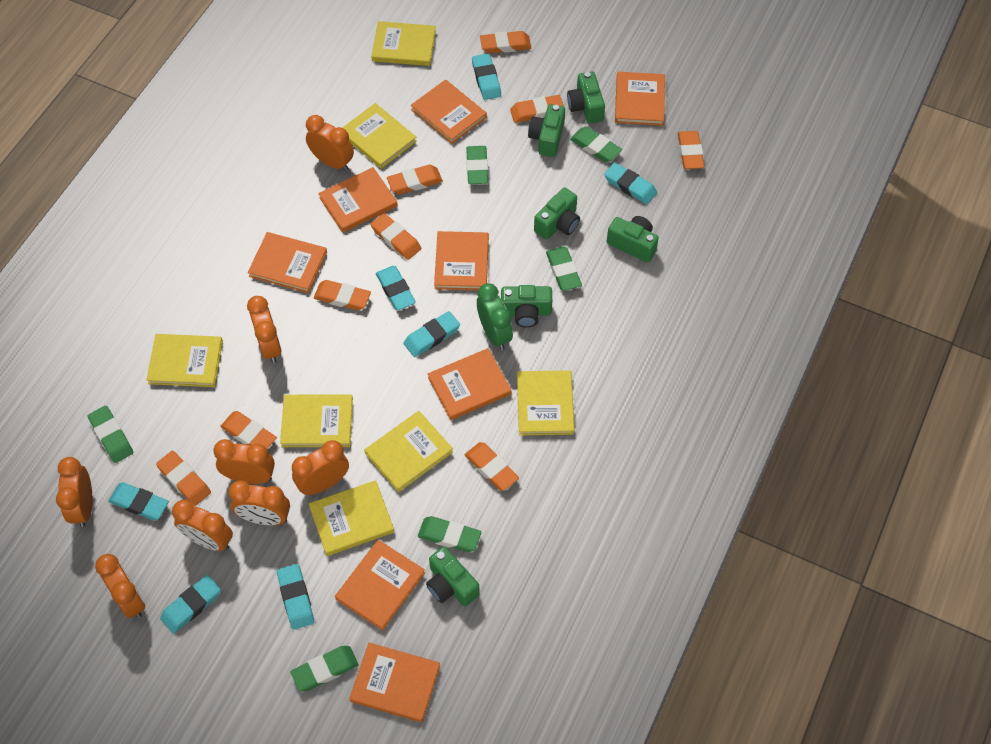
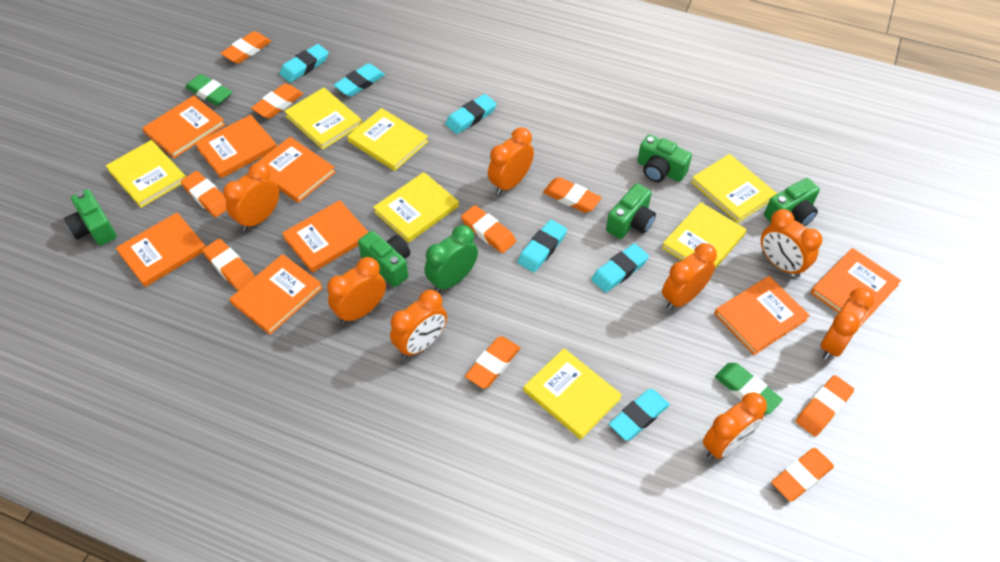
green camera: [426,546,480,607] [501,285,552,328] [528,104,565,157] [534,187,580,240] [567,71,605,124] [607,216,659,262] = 6 -> [64,189,117,246] [358,231,410,287] [606,183,656,239] [637,135,692,182] [764,178,820,226] = 5
green eraser: [88,406,133,463] [291,646,359,691] [418,516,481,552] [466,146,488,184] [546,247,582,291] [570,127,622,162] = 6 -> [185,74,232,106] [715,363,783,414] = 2
turquoise eraser: [108,482,169,520] [160,575,221,634] [277,564,314,630] [376,266,416,310] [404,311,460,357] [472,54,501,100] [604,162,657,205] = 7 -> [280,44,329,83] [334,63,385,97] [445,94,497,134] [517,220,567,272] [591,243,649,293] [609,389,670,441] = 6

